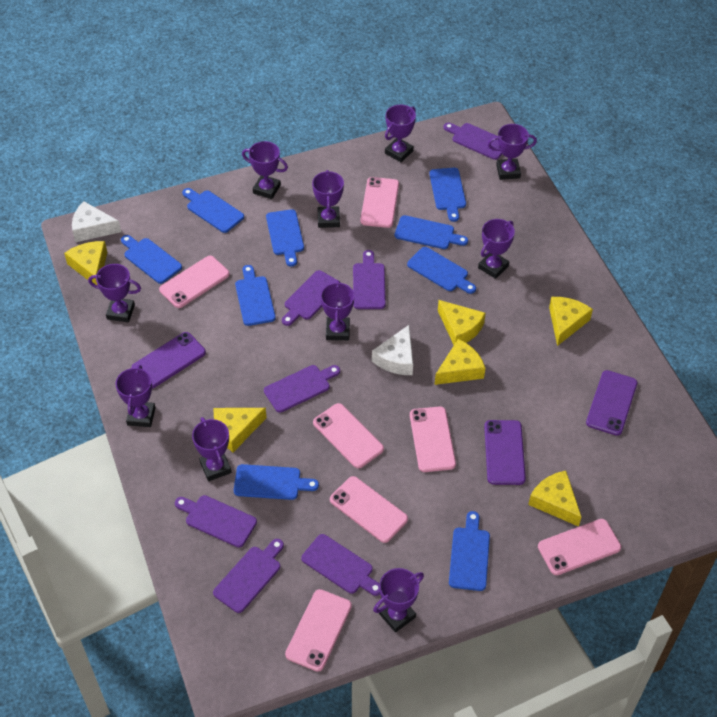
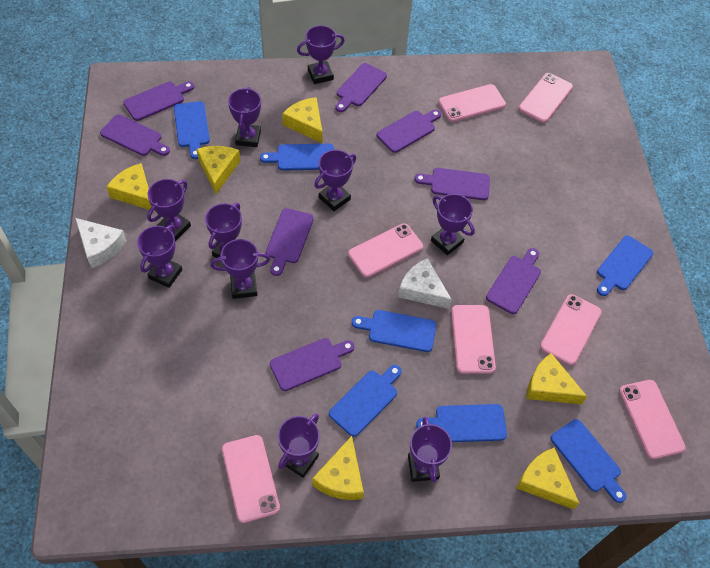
blue cutting board: [121,235,182,284] [182,188,244,233] [234,464,319,500] [235,265,276,326] [266,209,304,266] [395,215,468,249] [407,247,476,294] [429,168,466,222] [449,511,490,591] = 9 -> [174,101,210,159] [260,144,334,171] [329,365,402,437] [352,310,436,352] [416,404,507,442] [551,419,626,503] [597,235,653,296] = 7
purple cutting board: [175,495,257,548] [213,539,284,613] [264,365,340,413] [282,270,341,326] [301,534,380,596] [353,250,386,309] [443,123,502,160] = 7 -> [100,114,170,156] [123,81,194,121] [266,208,314,276] [270,338,355,391] [335,63,387,112] [377,109,441,153] [414,168,490,200] [486,248,541,314] = 8
purple phone: [131,332,206,389] [484,420,526,485] [586,370,638,436] = 3 -> none = 0

